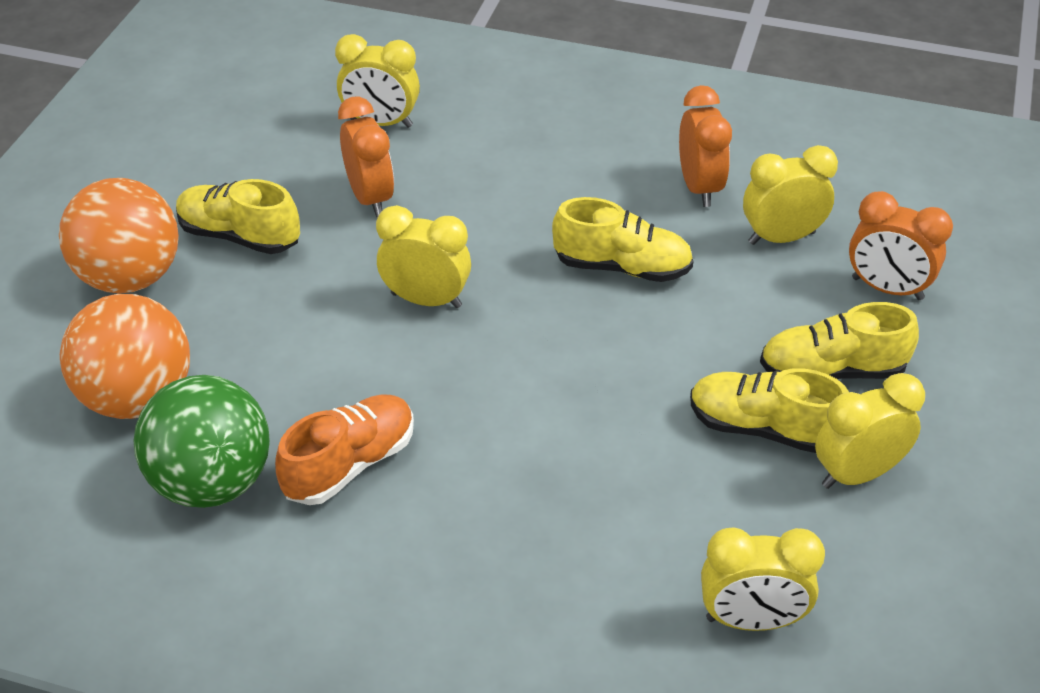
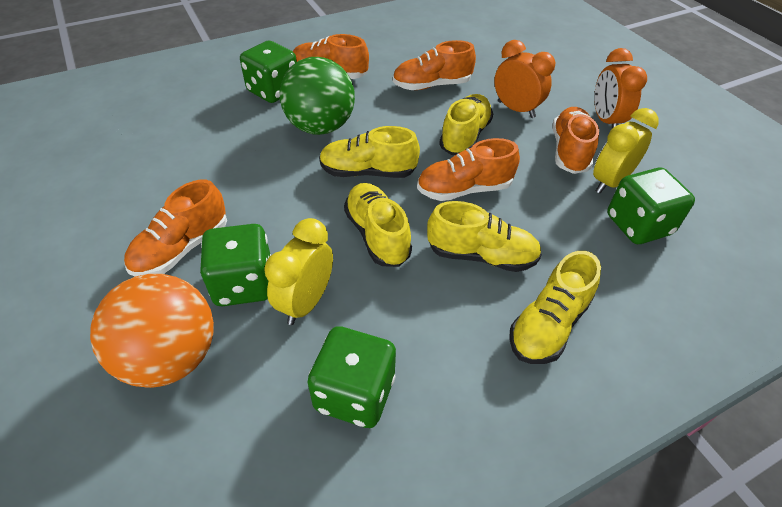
green dice: none = 0 -> [200,224,271,306] [240,41,297,103] [307,326,396,428] [607,168,695,244] = 4
orange ball: [59,178,179,294] [60,294,190,419] = 2 -> [90,274,214,388] = 1
orange clock: [338,97,394,217] [679,85,732,207] [849,191,953,300] = 3 -> [494,40,556,118] [594,48,647,129] = 2
orange shoe: [275,394,414,505] = 1 -> [124,179,227,276] [293,34,369,79] [393,40,476,90] [417,138,520,201] [552,107,599,174] = 5
yellow clock: [335,34,420,128] [376,205,471,308] [701,527,825,631] [743,145,838,245] [815,373,925,489] = 5 -> [264,218,333,325] [593,108,659,193] = 2
yellow shoe: [176,179,300,254] [552,197,693,282] [690,368,849,453] [760,302,919,379] = 4 -> [319,126,420,178] [344,183,412,267] [427,201,542,272] [439,94,493,155] [509,251,601,364] = 5

